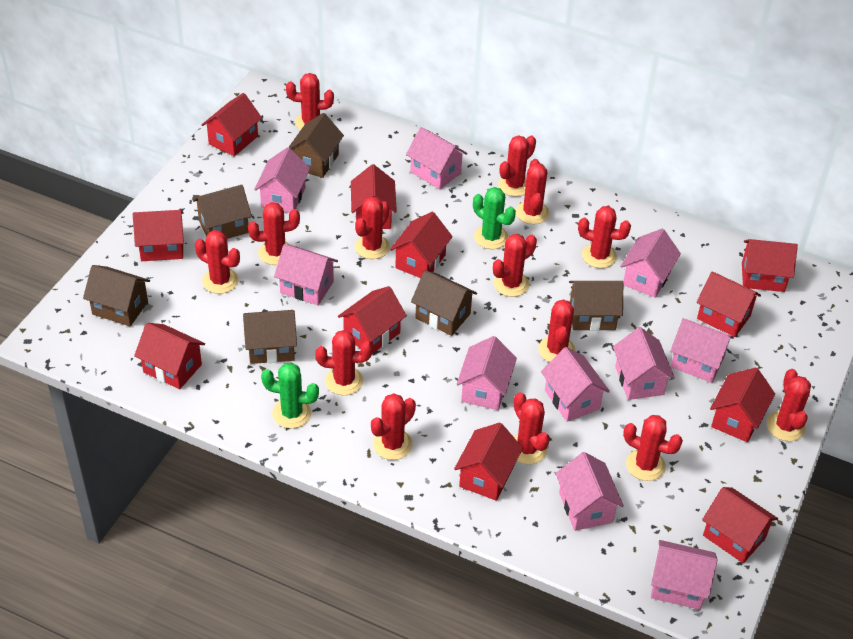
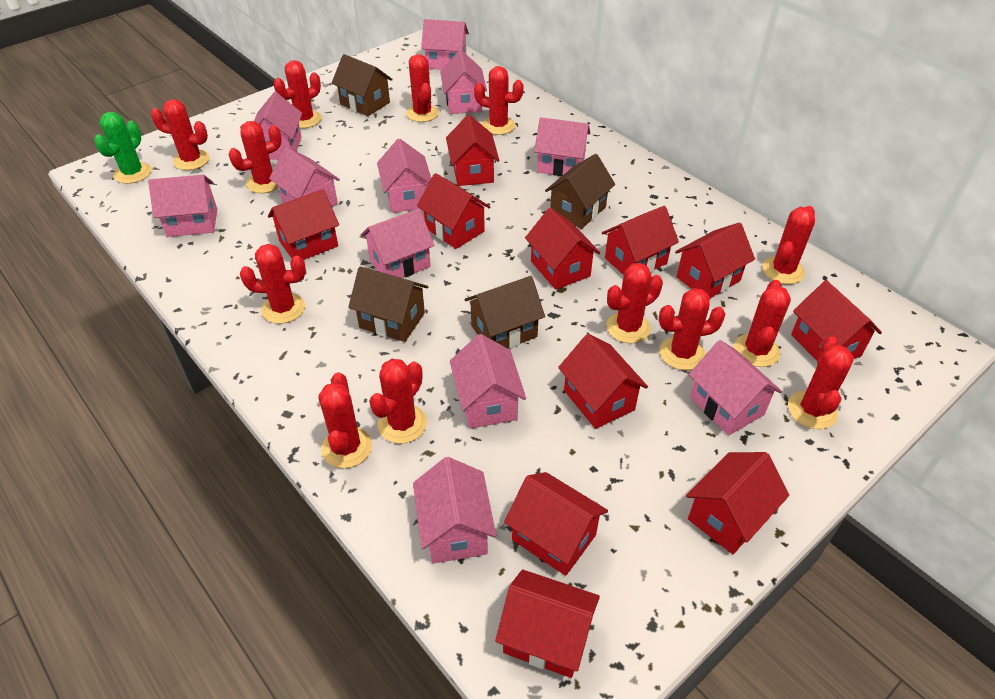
brown house: [83,265,150,326] [193,185,252,239] [243,310,297,364] [288,113,344,178] [411,270,477,336] [569,281,623,331] = 6 -> [332,54,393,116] [348,267,428,342] [465,276,545,348] [545,154,615,229] = 4
green cactus: [261,362,319,428] [473,187,516,249] = 2 -> [94,112,151,184] = 1
pink house: [254,147,310,213] [274,244,338,305] [406,127,467,189] [457,336,517,410] [541,347,610,422] [556,452,624,531] [613,327,675,400] [620,229,681,298] [651,540,718,610] [670,318,734,383] = 10 -> [148,175,217,237] [254,92,302,160] [269,147,340,207] [361,209,434,278] [377,138,431,213] [413,457,496,563] [421,19,469,69] [440,50,487,114] [450,334,526,429] [534,117,590,176] [689,340,782,435] = 11
red cactus: [195,230,240,294] [248,202,300,265] [286,73,334,130] [315,330,372,395] [355,197,390,259] [371,393,416,460] [493,234,537,297] [498,135,536,197] [513,392,550,464] [516,159,549,224] [538,299,576,362] [578,206,631,268] [623,415,683,481] [766,369,811,441] = 14 -> [151,99,209,170] [228,121,282,193] [240,244,306,324] [274,60,322,128] [319,372,372,468] [369,359,427,444] [406,54,439,122] [474,66,524,135] [606,263,663,343] [659,288,725,370] [734,280,791,367] [762,206,815,284] [788,337,854,429] = 13

